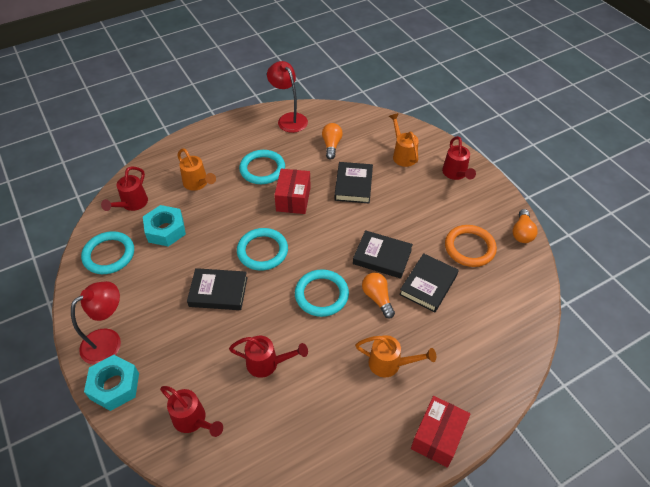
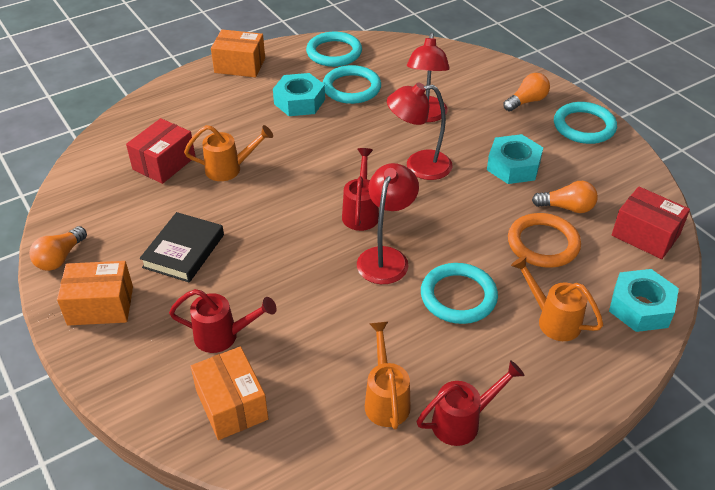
black book: [187,268,248,310] [334,162,373,203] [353,230,413,279] [399,253,459,313] = 4 -> [140,212,224,283] = 1
orange box: none = 0 -> [57,261,133,326] [190,346,268,440] [211,29,265,77] = 3
red lamp: [71,281,121,365] [267,61,308,133] = 2 -> [357,163,419,284] [387,82,453,180] [407,32,450,122] = 3
red watering can: [101,166,148,211] [160,386,223,437] [229,336,308,378] [442,136,476,180] = 4 -> [169,289,277,353] [342,148,379,231] [417,360,525,446] = 3
turquoise nut: [84,355,139,411] [143,205,186,247] = 2 -> [273,73,325,116] [487,134,543,184] [609,269,679,332] = 3

